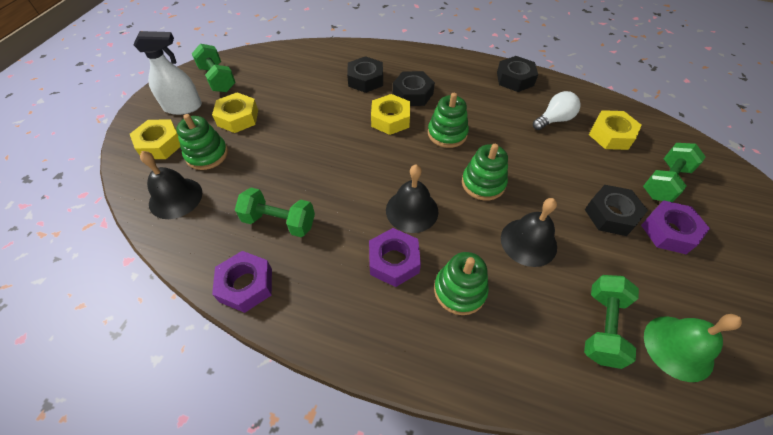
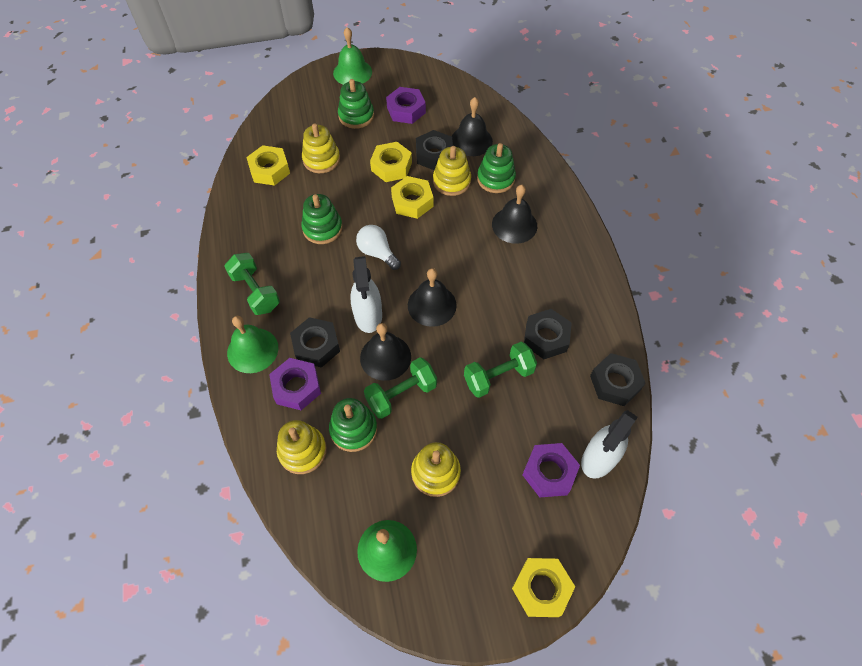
black bell: [140,151,202,219] [386,164,438,233] [501,198,557,267] = 3 -> [360,323,411,381] [408,268,457,327] [452,97,493,156] [492,185,537,244] = 4
green bell: [644,314,742,382] = 1 -> [227,316,278,373] [333,27,372,85] [357,520,417,582] = 3
green dumbbell: [191,44,236,92] [235,188,315,237] [584,275,639,369] [643,143,706,202] = 4 -> [224,253,280,315] [364,357,437,419] [464,342,537,398] = 3
white spray bottle: [133,31,202,115] = 1 -> [351,256,382,333] [581,410,638,479] = 2
yellow stacking toy: none = 0 -> [277,420,327,474] [302,123,340,173] [411,442,461,497] [433,146,471,196] = 4

